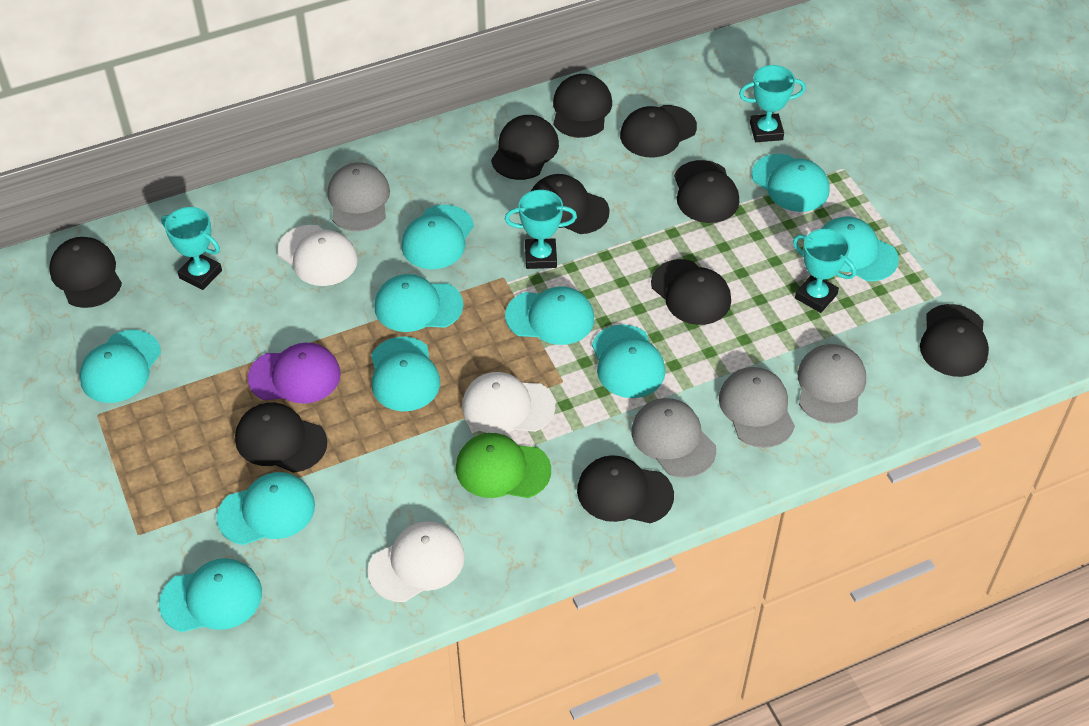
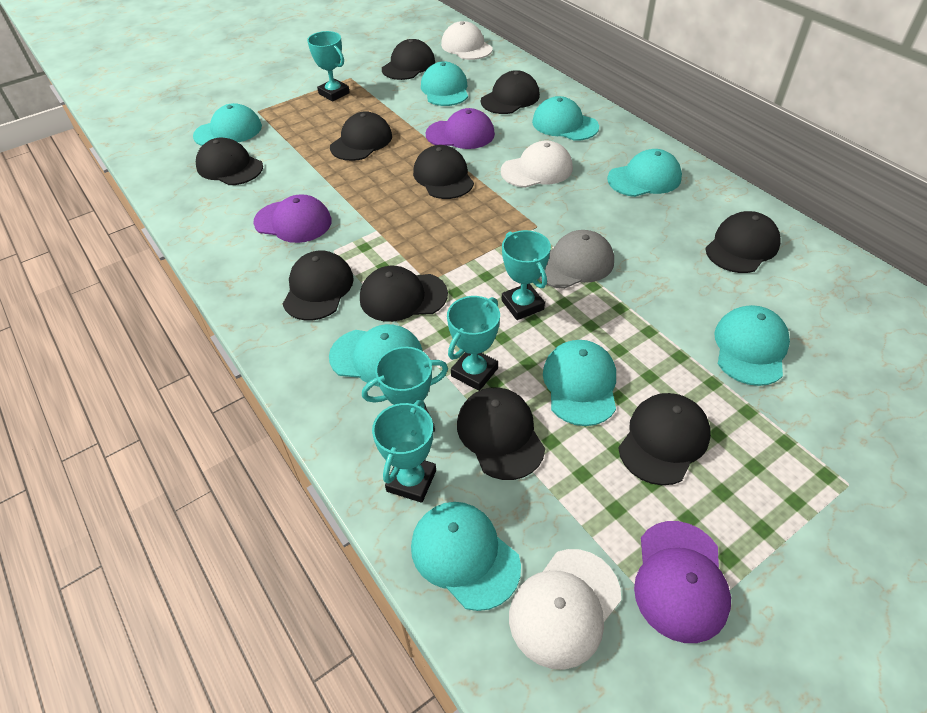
green cap: [456,433,551,498] = 1 -> none = 0
grey cap: [328,162,390,231] [631,398,716,478] [719,367,795,448] [798,344,866,424] = 4 -> [539,230,614,289] = 1
purple cap: [248,343,341,404] = 1 -> [253,195,331,243] [425,108,495,149] [634,521,731,643] = 3
turquoise cap: [80,330,161,403] [159,558,262,632] [217,472,315,545] [371,337,440,411] [374,274,464,332] [401,205,474,269] [505,286,594,345] [592,324,665,398] [752,154,830,212] [821,217,899,281] = 10 -> [193,103,262,146] [329,324,423,387] [411,502,521,611] [421,61,468,106] [532,96,599,141] [543,340,616,426] [607,149,682,197] [714,305,790,386] = 8
turquoise trophy: [161,207,222,290] [505,190,577,269] [739,65,806,142] [793,229,856,313] = 4 -> [307,31,350,102] [362,347,448,432] [372,400,436,503] [447,296,500,391] [502,230,551,320] = 5

